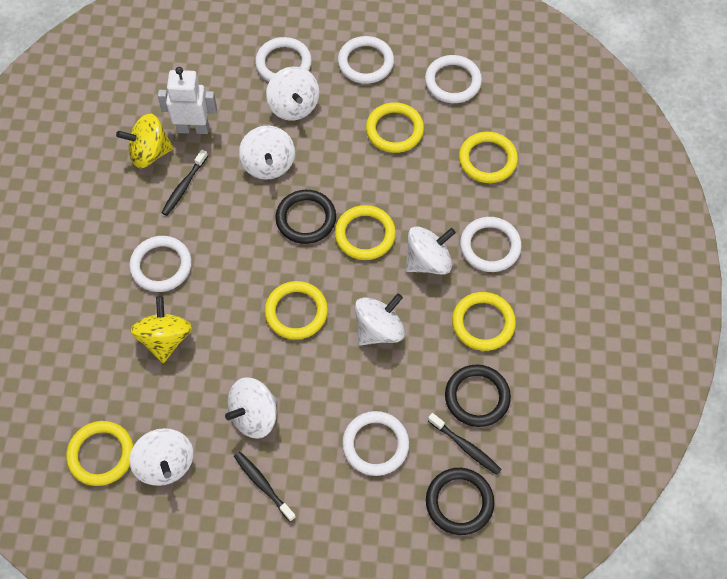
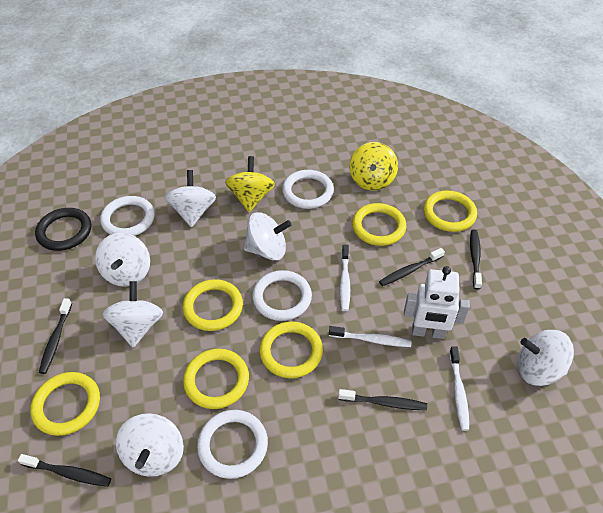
black ring: [275,190,336,244] [426,468,494,535] [445,365,511,427] = 3 -> [35,208,92,251] = 1
black toothbrush: [161,149,208,216] [234,451,296,522] [428,413,502,475] = 3 -> [18,454,111,487] [39,298,72,374] [338,389,427,410] [379,248,445,286] [470,230,482,290] = 5
white ring: [129,236,192,292] [255,37,312,81] [338,36,394,84] [342,411,409,476] [425,55,482,103] [460,217,522,272] = 6 -> [100,196,155,236] [197,410,268,479] [252,270,312,321] [282,170,334,209] = 4
white toothbrush: none = 0 -> [329,326,411,347] [340,245,350,311] [449,346,469,431] = 3

